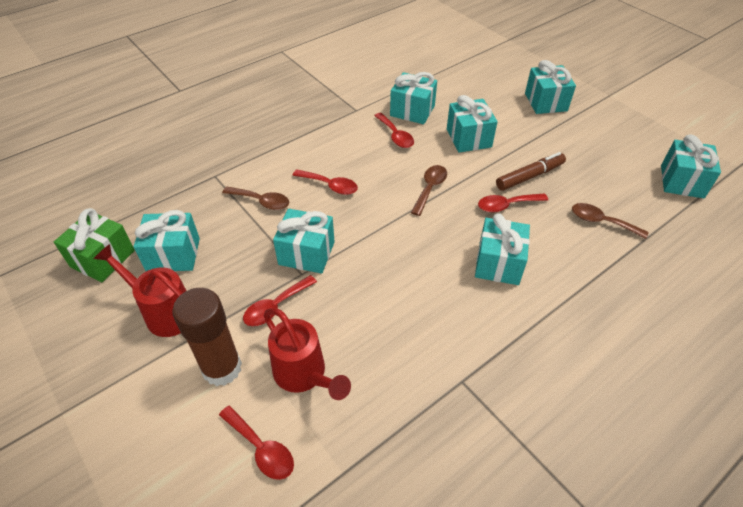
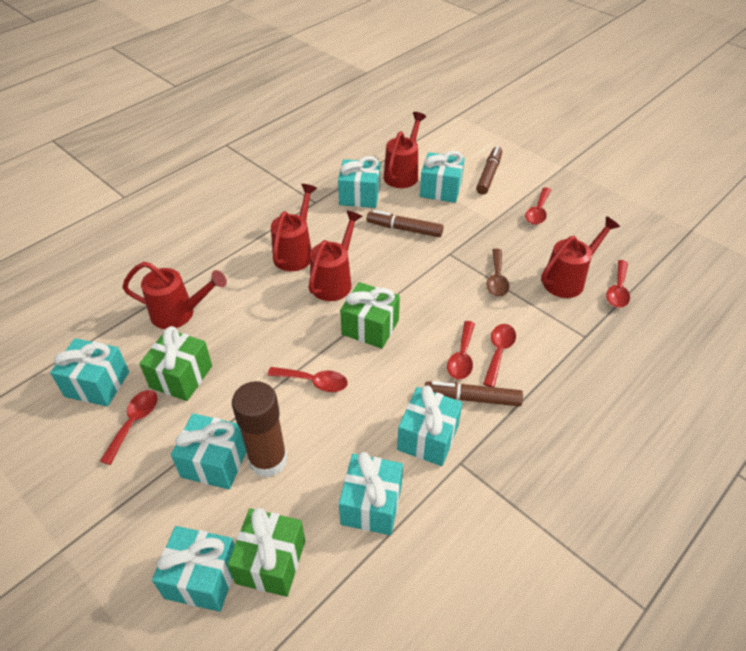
brown marker: [496,152,566,191] = 1 -> [367,210,444,237] [425,381,523,406] [476,146,502,195] = 3
brown spoon: [222,186,289,210] [411,165,447,216] [572,203,649,239] = 3 -> [486,249,509,297] = 1
green gift: [54,208,135,282] = 1 -> [139,326,212,401] [228,508,305,597] [340,282,400,349] = 3
red spoon: [219,406,294,480] [243,275,317,326] [292,169,358,195] [374,113,414,148] [478,193,548,213] = 5 -> [100,390,157,465] [267,367,348,392] [447,321,475,379] [483,324,516,387] [525,187,551,225] [606,260,630,308] = 6
red watering can: [93,244,187,337] [263,308,351,400] = 2 -> [122,262,227,329] [271,184,317,271] [309,211,363,301] [384,112,426,188] [541,216,620,298] = 5

